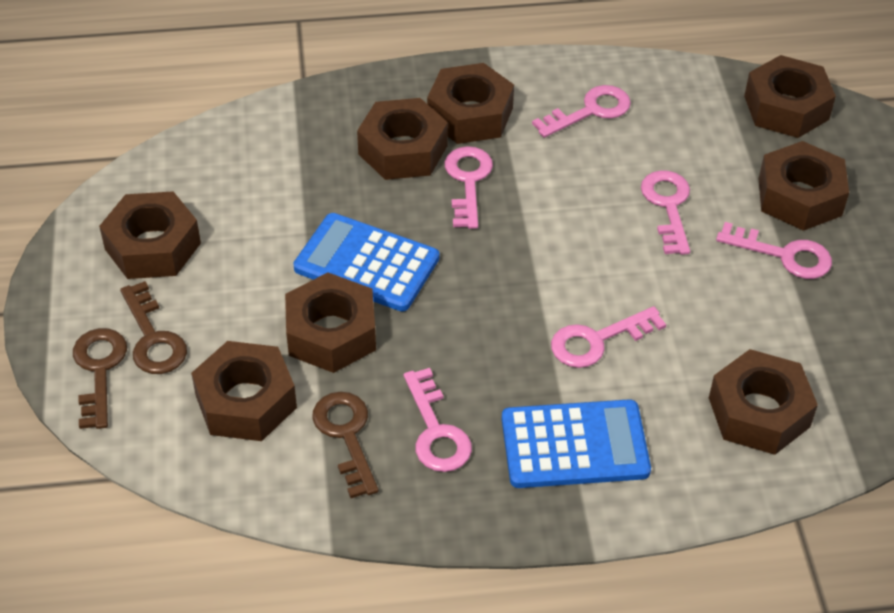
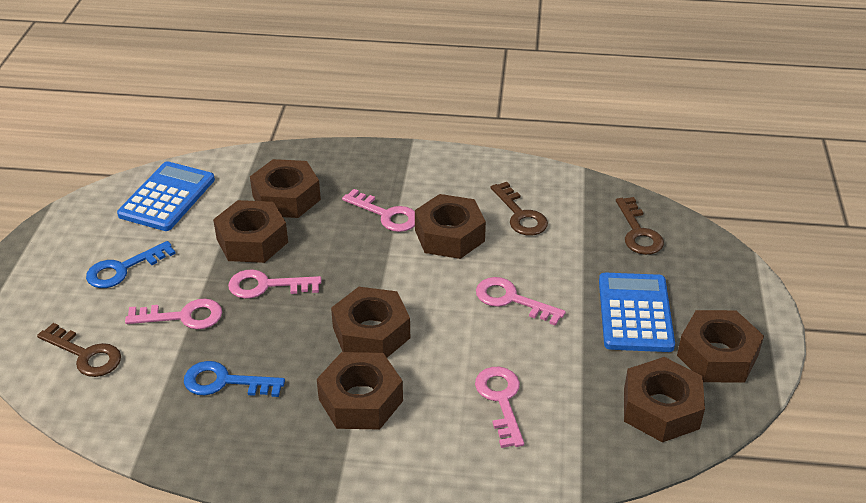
blue key: none = 0 -> [86,241,176,288] [184,361,285,397] = 2
brown nut: [99,191,201,279] [191,341,297,441] [285,273,376,373] [357,98,448,180] [427,63,514,144] [709,349,818,455] [744,55,836,138] [759,141,849,231] = 8 -> [213,200,288,263] [250,159,321,218] [317,352,403,430] [331,287,410,358] [415,194,486,259] [624,357,705,442] [677,310,764,383] = 7
pink key: [404,368,472,472] [445,146,493,229] [532,85,631,138] [551,306,666,368] [641,170,690,255] [716,222,832,279] = 6 -> [125,299,222,329] [228,269,321,299] [342,189,415,232] [475,367,524,448] [476,277,566,326] = 5

